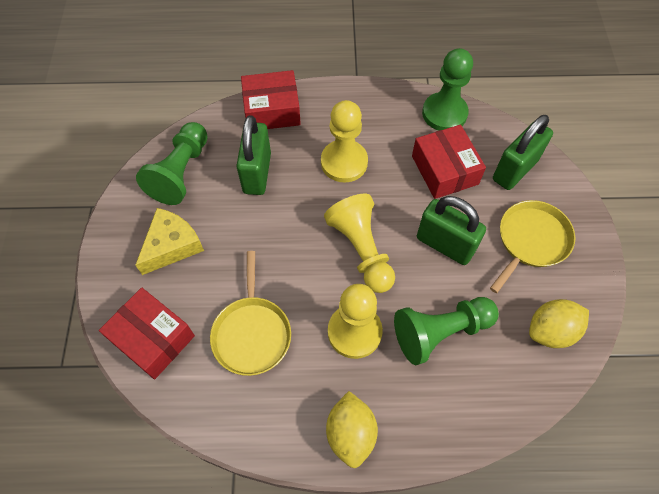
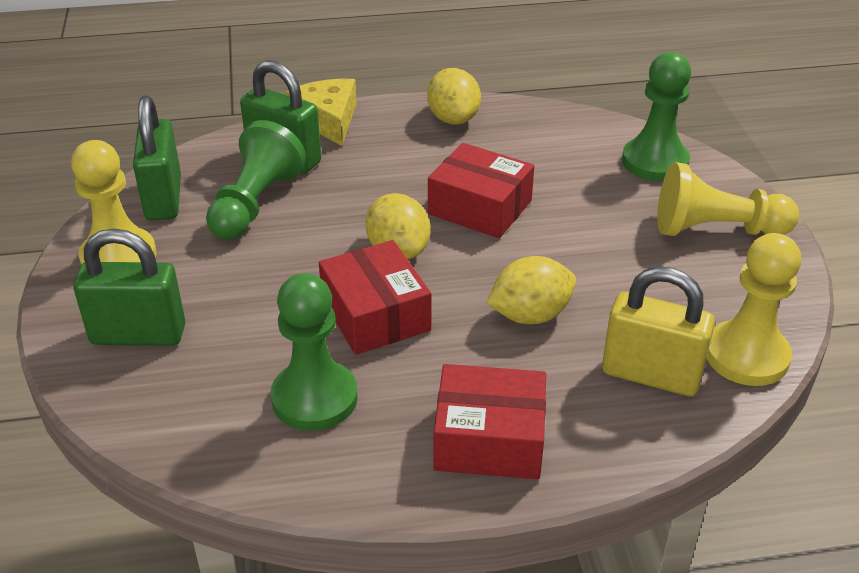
yellow lemon: [326,391,378,468] [529,299,589,348] = 2 -> [365,193,430,259] [427,68,481,124] [487,256,576,324] = 3
yellow padlock: none = 0 -> [602,266,715,396] = 1
yellow pan: [210,251,291,376] [490,200,575,293] = 2 -> none = 0

